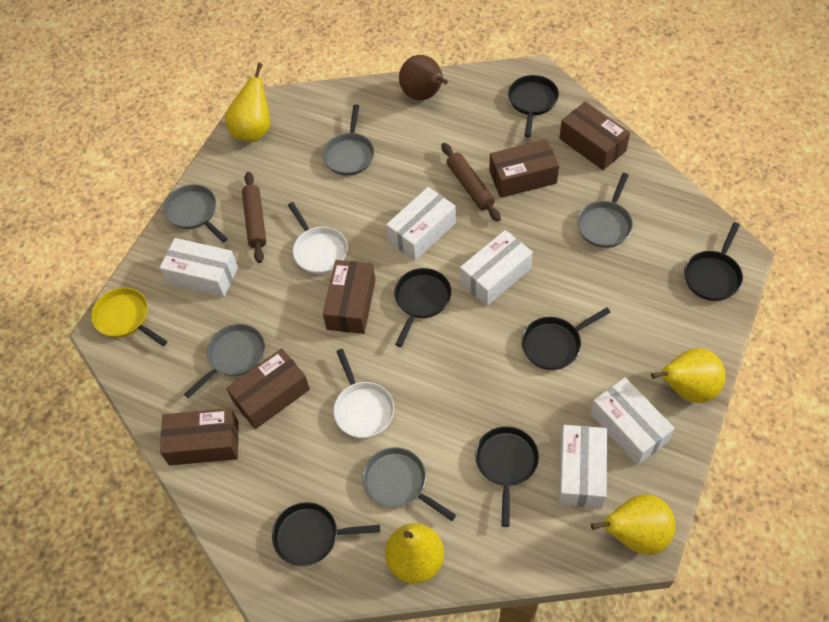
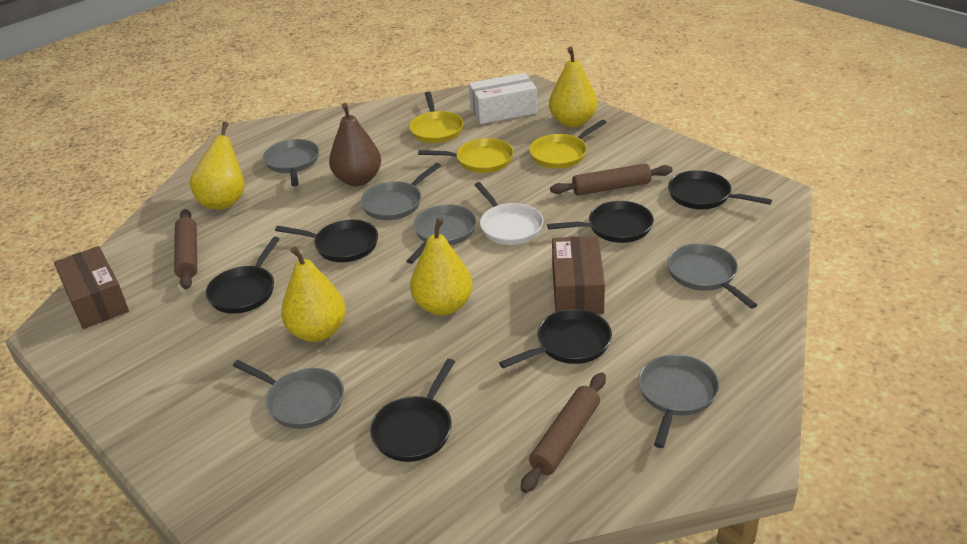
brown box: [160,408,239,465] [226,348,310,429] [323,260,376,334] [489,139,559,198] [559,101,630,170] = 5 -> [54,246,129,329] [552,236,605,314] = 2
brown rolling pin: [242,172,266,263] [441,143,501,222] = 2 -> [174,209,197,289] [521,372,606,493] [550,163,673,196] = 3
grey pan: [163,184,227,243] [184,324,265,398] [323,104,374,176] [363,447,456,521] [577,173,633,248] = 5 -> [233,360,344,429] [263,139,319,186] [361,163,441,220] [407,204,477,264] [638,354,720,448] [667,243,757,309] = 6
white box: [160,238,238,297] [386,187,456,261] [460,230,533,306] [558,425,607,508] [590,377,675,465] = 5 -> [469,73,537,124] = 1
white pan: [288,202,348,274] [333,349,394,438] = 2 -> [474,182,544,245] = 1
yellow pan: [91,288,167,346] = 1 -> [409,91,463,143] [418,138,514,173] [529,120,607,169] = 3

